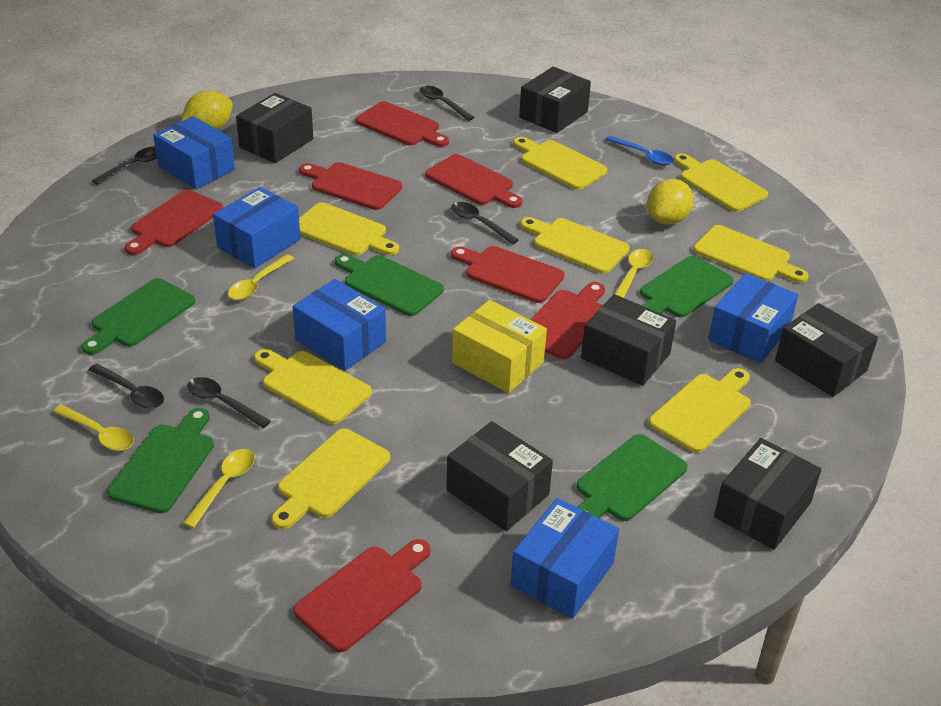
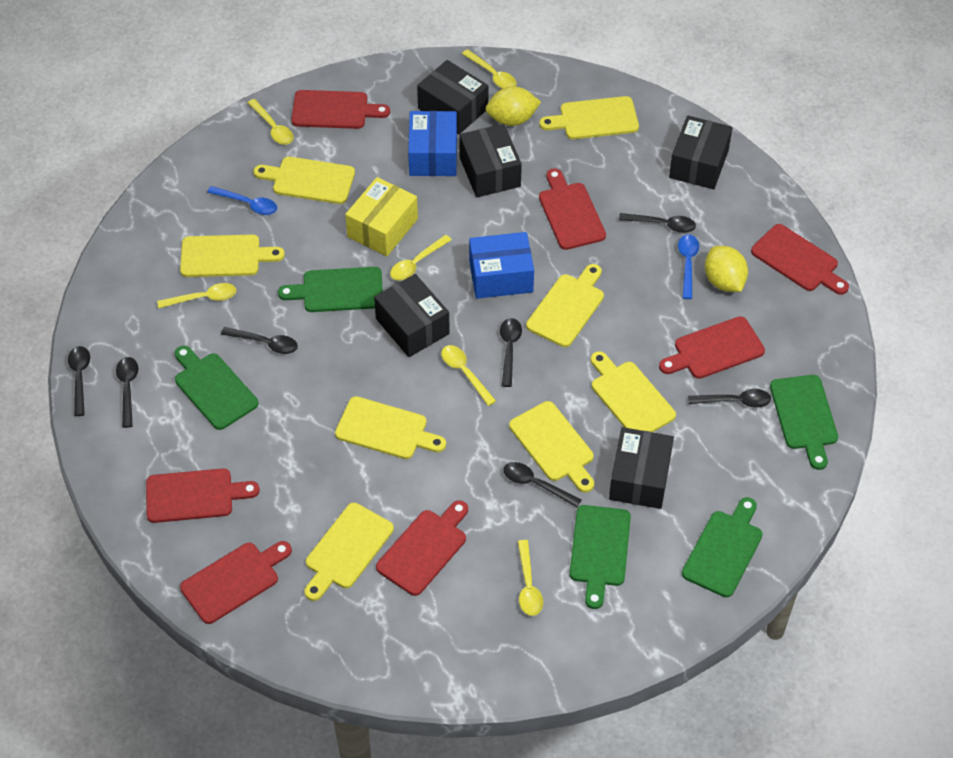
black box: [236,93,313,163] [446,421,553,531] [519,67,591,133] [581,294,676,386] [714,438,822,550] [775,303,878,397] = 6 -> [374,274,450,357] [417,60,488,134] [459,124,522,197] [609,427,674,509] [669,115,732,189] = 5
black spoon: [88,363,164,409] [92,146,157,185] [187,377,271,428] [420,86,474,121] [451,202,519,244] = 5 -> [68,346,90,416] [116,357,138,428] [221,327,298,354] [500,318,522,387] [503,462,582,507] [619,213,696,233] [688,389,771,408] = 7
blue box: [153,116,235,189] [213,187,301,268] [293,279,386,371] [511,498,619,619] [708,273,798,363] = 5 -> [408,111,457,176] [469,232,534,299] = 2
blue spoon: [605,136,673,165] = 1 -> [207,186,277,215] [678,234,699,299] = 2
yellow spoon: [53,405,134,451] [183,449,255,528] [228,254,294,300] [615,249,653,298] = 4 -> [157,283,236,308] [248,99,293,145] [390,235,452,280] [441,345,496,406] [462,49,517,89] [517,540,543,616] = 6

